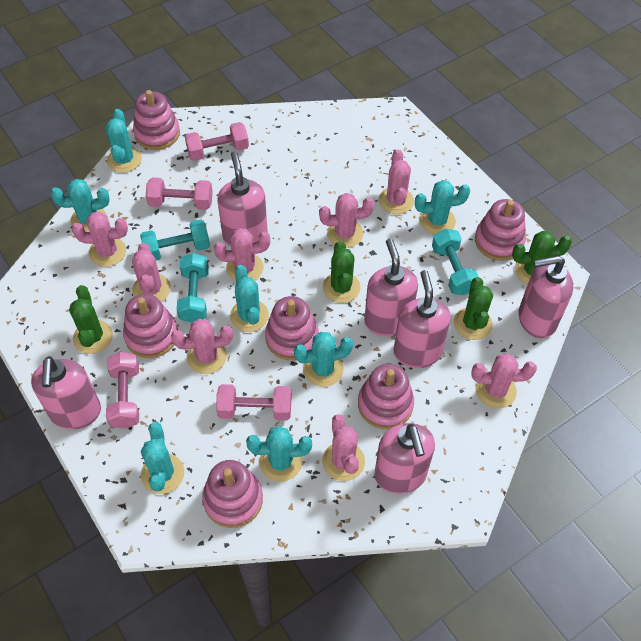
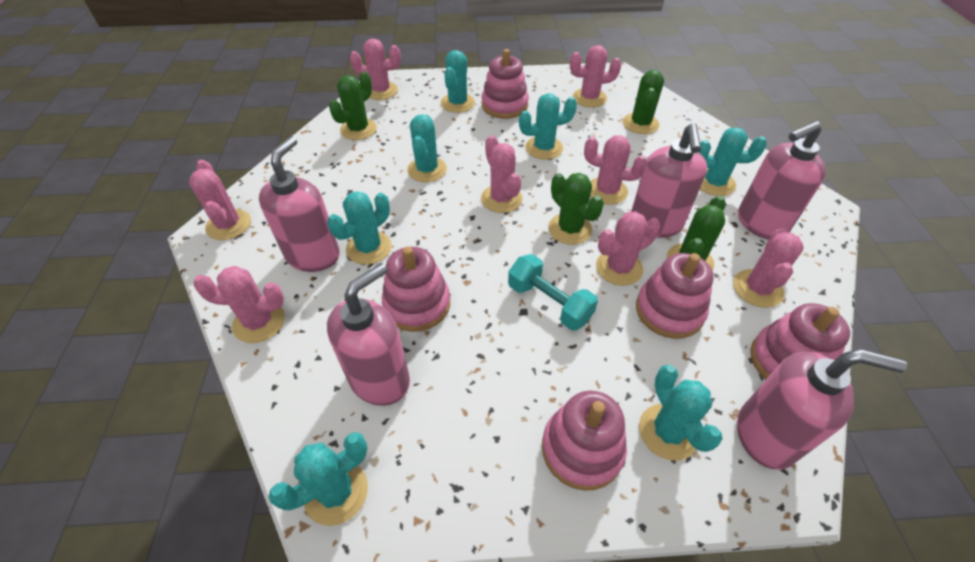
pink dumbbell: [106,352,139,429] [146,178,213,210] [185,122,249,161] [216,384,291,420] = 4 -> none = 0
pink soap dispenser: [31,356,101,429] [218,151,268,247] [364,238,418,337] [374,423,435,494] [394,270,451,368] [518,255,573,338] = 6 -> [259,136,340,272] [327,263,410,406] [631,123,707,238] [737,349,907,470] [738,121,826,240] = 5
pink stacking toy: [123,294,178,358] [133,90,180,150] [202,460,263,528] [265,296,319,360] [358,364,414,429] [475,199,526,261] = 6 -> [382,247,450,332] [481,49,529,119] [542,391,627,491] [636,253,714,339] [750,303,850,380] = 5
turquoise dumbbell: [140,219,210,260] [177,253,209,323] [432,229,479,295] = 3 -> [508,254,598,331] = 1

